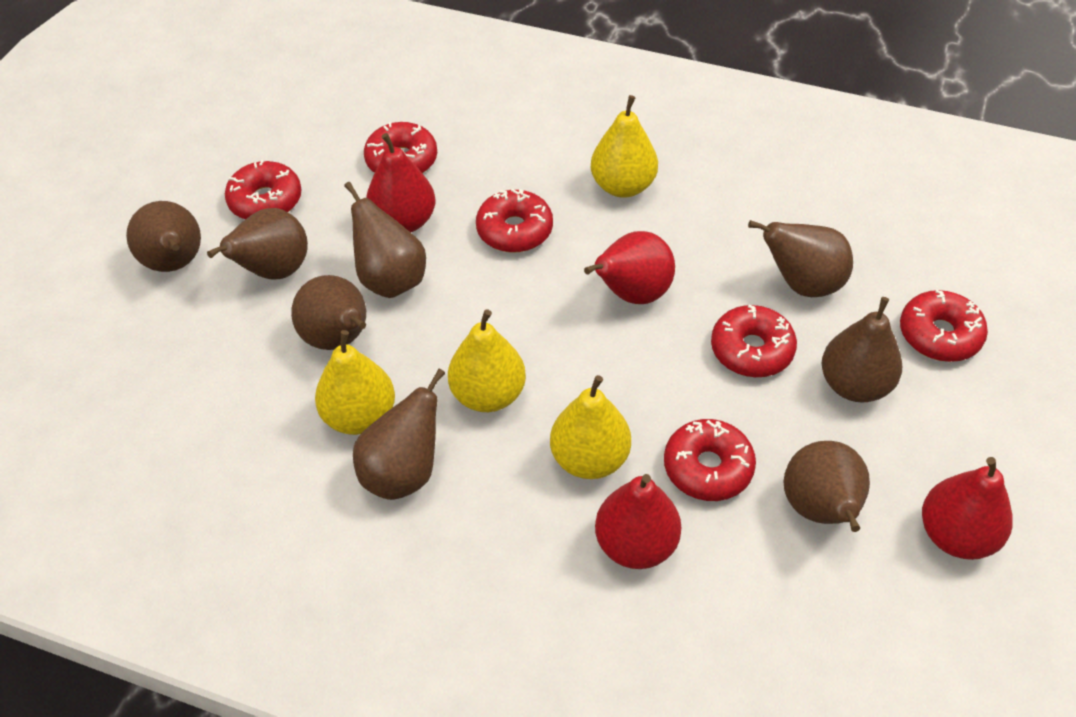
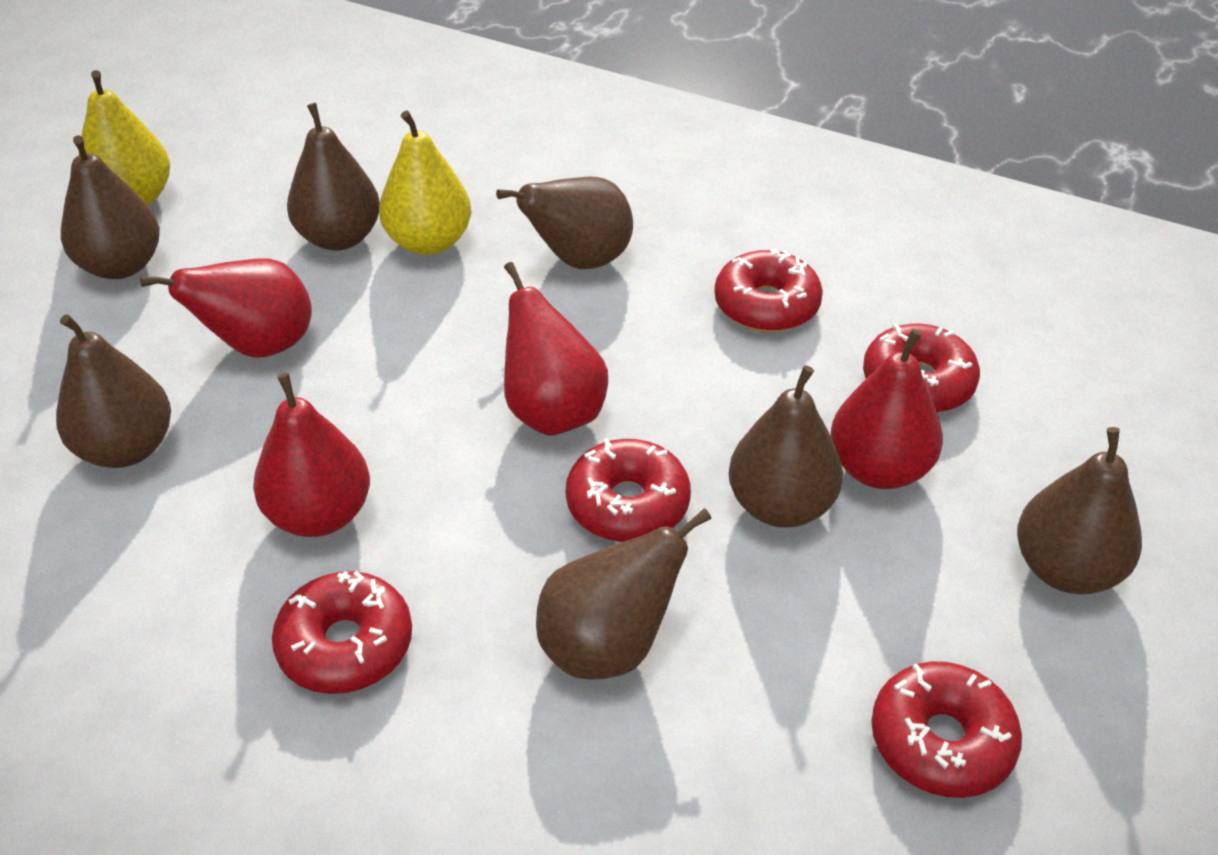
brown pear: [126,201,201,272] [207,208,308,279] [291,275,366,350] [344,182,426,298] [353,368,445,500] [748,220,853,297] [784,441,870,532] [822,297,902,403] = 8 -> [56,314,171,468] [61,136,160,279] [287,103,380,251] [496,177,633,269] [536,508,712,680] [729,365,843,528] [1017,427,1142,594] = 7
red donut: [225,160,302,219] [364,122,437,173] [476,189,553,253] [664,419,756,501] [711,305,797,377] [900,290,988,362] = 6 -> [272,571,412,694] [566,438,691,542] [714,248,823,332] [863,323,980,413] [871,661,1022,798] = 5
yellow pear: [315,330,395,435] [448,310,526,412] [550,375,631,479] [591,95,658,198] = 4 -> [78,70,170,205] [379,111,471,255] = 2

